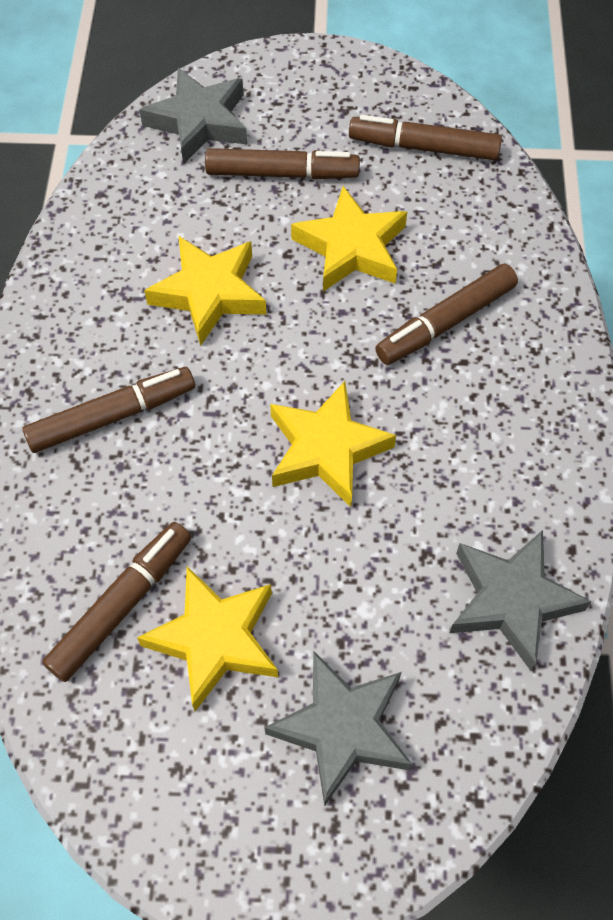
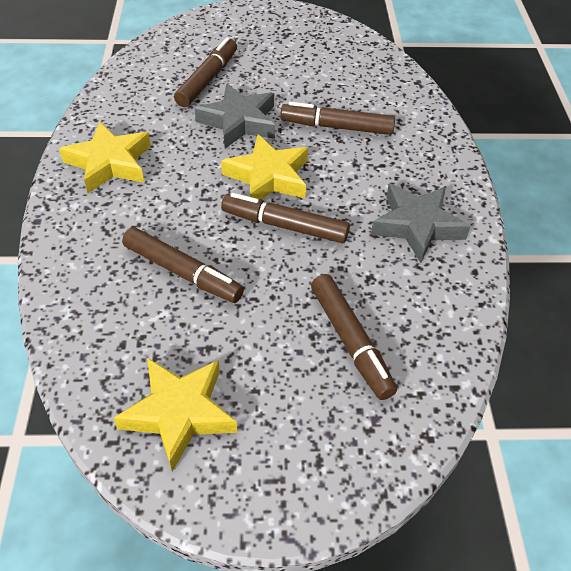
grey star: [139,68,247,164] [264,651,412,806] [449,530,592,671] = 3 -> [195,84,275,149] [371,184,470,263] = 2
yellow star: [137,566,278,711] [144,236,267,346] [270,381,396,507] [291,186,407,292] = 4 -> [59,121,151,193] [114,358,237,472] [221,134,308,199] = 3

